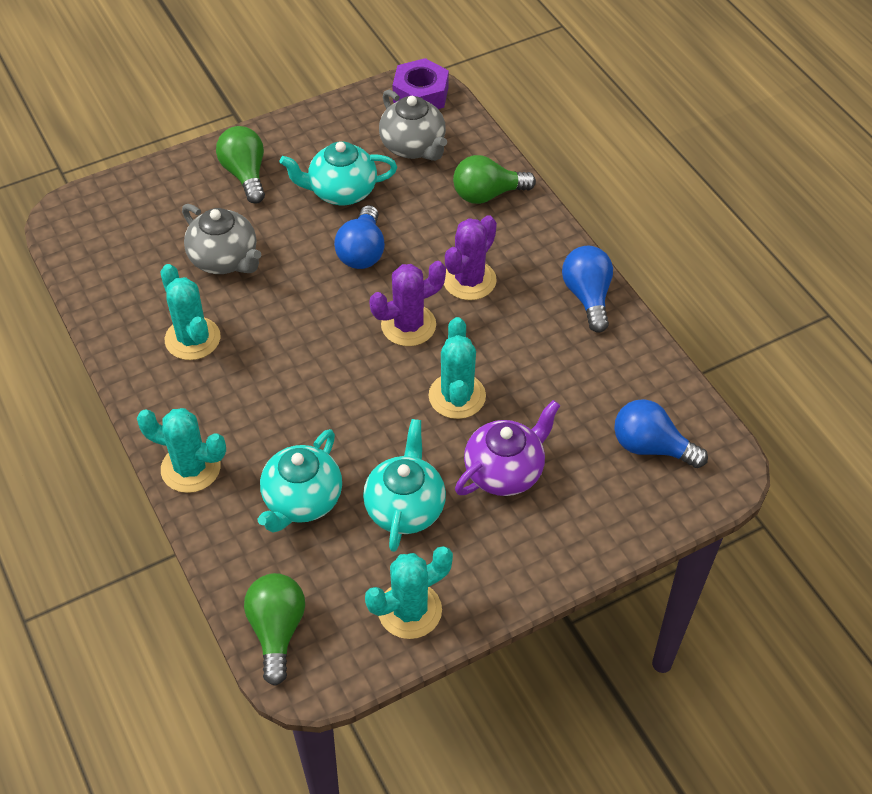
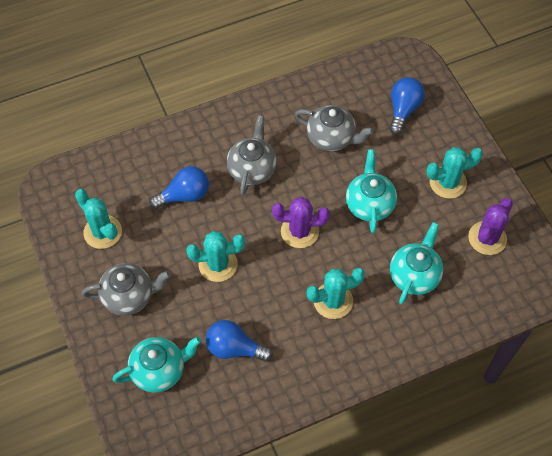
green light bulb: [216,126,265,204] [244,573,305,686] [453,155,536,204] = 3 -> none = 0
grey teapot: [182,204,261,274] [379,90,447,161] = 2 -> [82,263,171,315] [227,115,277,195] [295,105,374,151] = 3
purple nut: [393,58,449,109] = 1 -> none = 0
purple teapot: [455,400,560,496] = 1 -> none = 0

